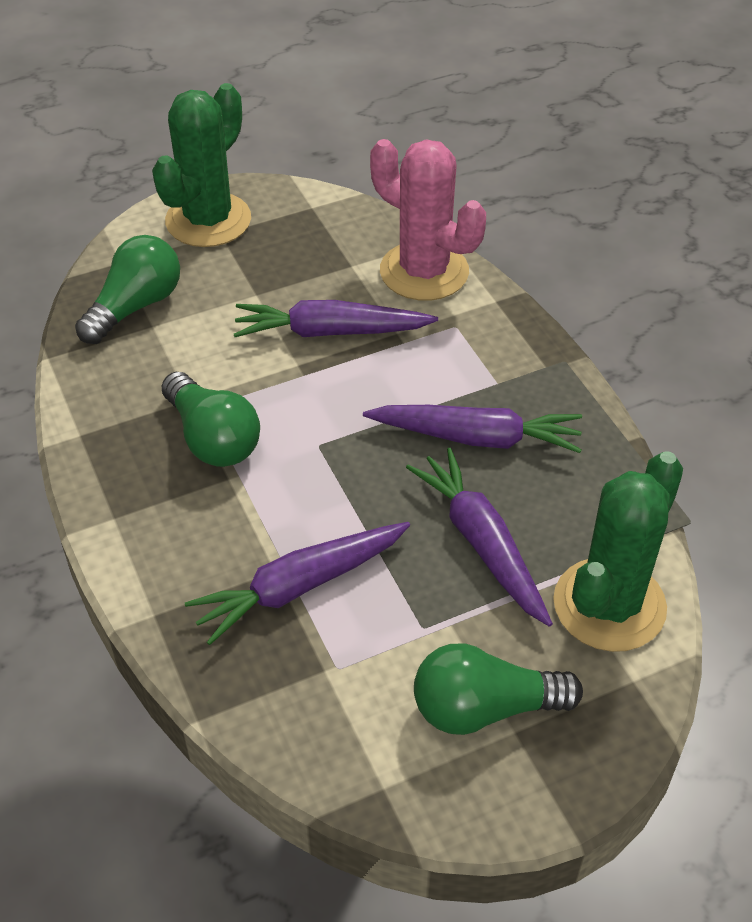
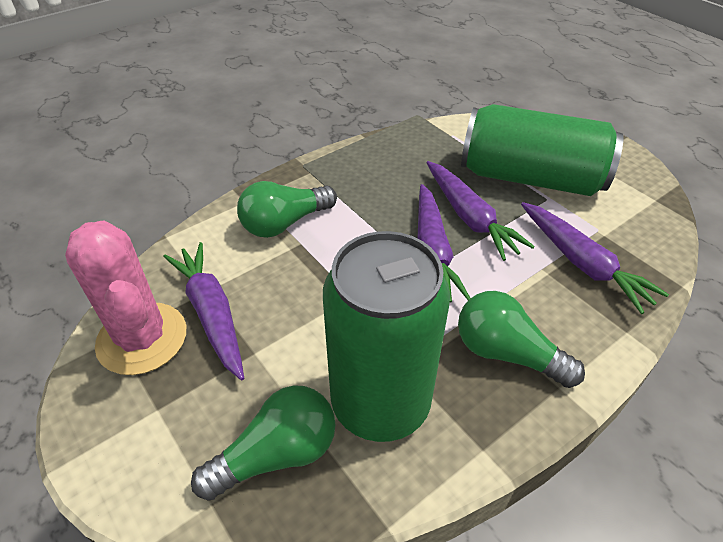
green cactus: [152,83,251,247] [553,452,683,652] = 2 -> none = 0
green can: none = 0 -> [323,231,450,442] [461,104,623,196] = 2

